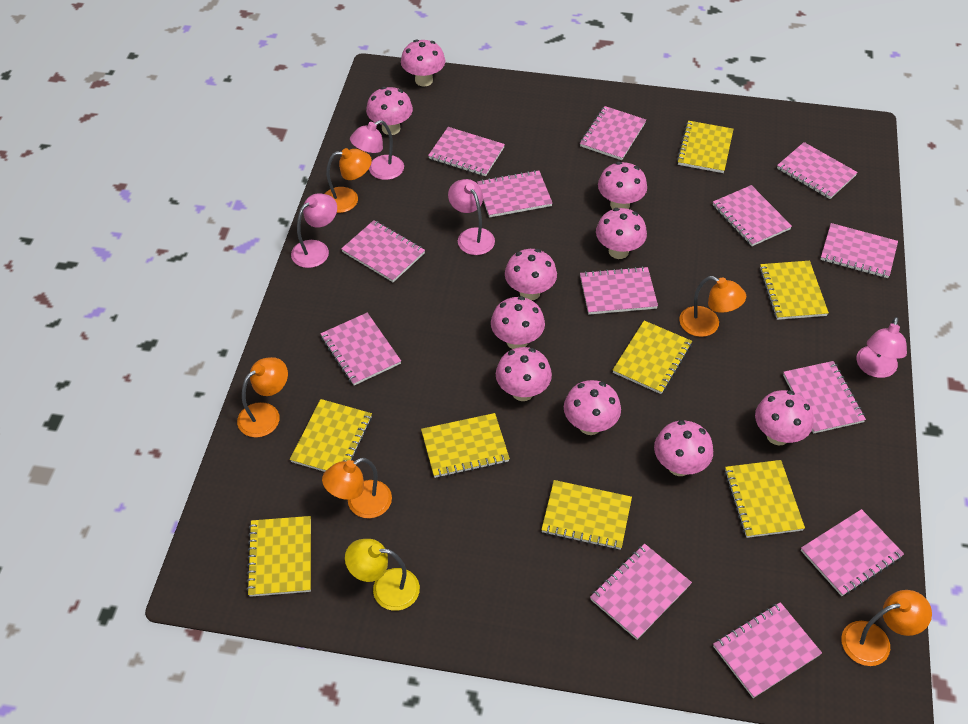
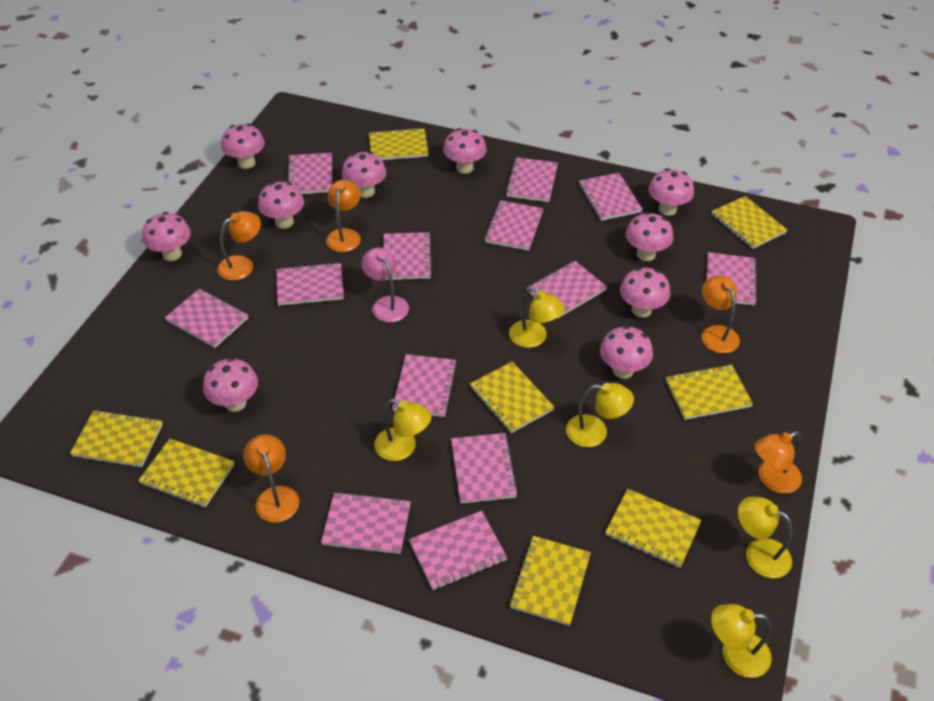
pink lamp: [291,193,337,268] [350,120,404,180] [448,179,495,255] [856,317,907,378] = 4 -> [361,247,409,322] = 1
yellow lamp: [345,539,420,611] = 1 -> [374,399,432,461] [509,288,565,348] [566,383,634,447] [711,604,772,678] [738,497,792,578] = 5

